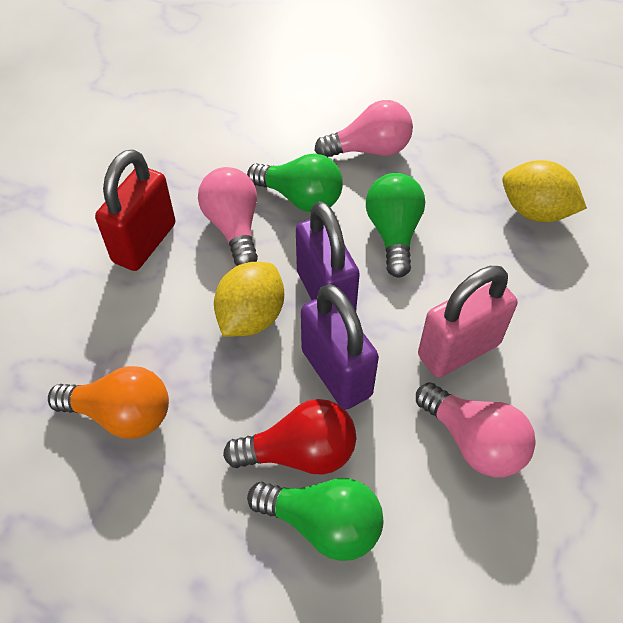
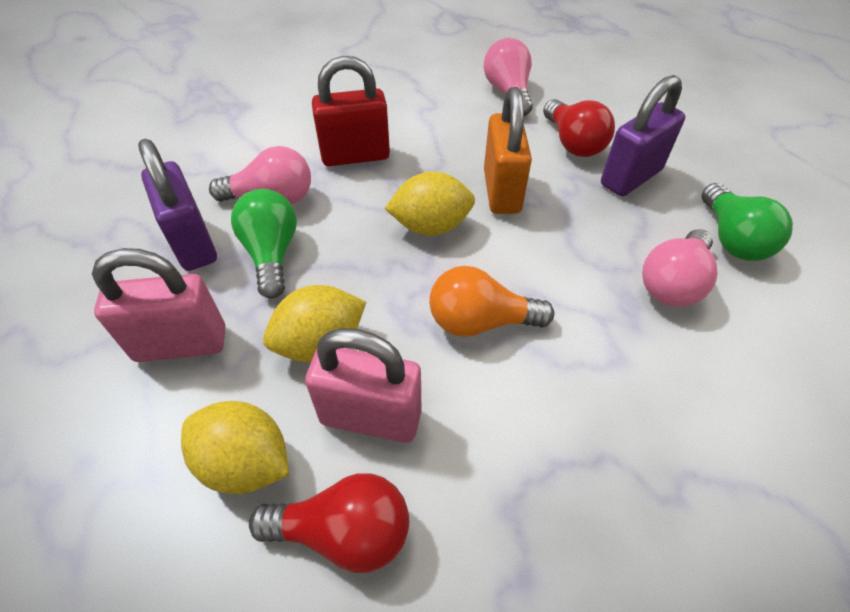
green light bulb: [247,153,343,212] [247,478,383,561] [366,173,425,277] = 3 -> [231,189,297,299] [702,183,793,261] = 2
orange padlock: none = 0 -> [484,87,532,214] = 1
pink padlock: [418,266,517,378] = 1 -> [92,248,226,362] [305,328,421,443] = 2
red light bulb: [223,399,356,475] = 1 -> [249,473,409,573] [543,99,615,157] = 2
yellow lemon: [214,262,284,337] [502,160,587,222] = 2 -> [181,401,289,494] [263,285,366,362] [384,171,475,236] = 3

